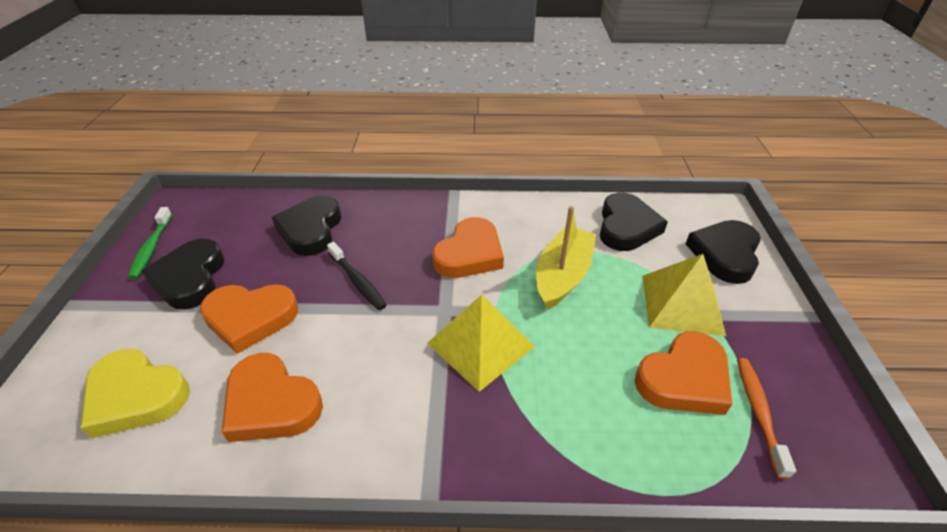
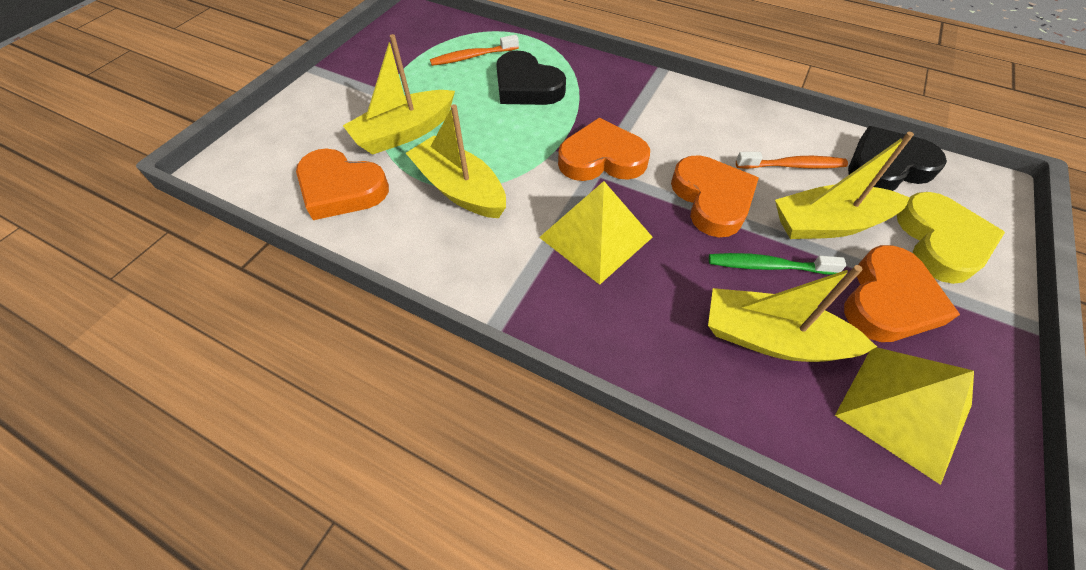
black heart: [141,239,224,309] [272,196,341,256] [600,192,668,251] [686,220,761,284] = 4 -> [496,51,566,105] [848,126,947,191] = 2
black toothbrush: [327,242,387,310] = 1 -> none = 0
orange toothbrush: [737,358,796,479] = 1 -> [430,35,519,66] [736,152,848,169] = 2
yellow boat: [536,206,596,310] = 1 -> [343,34,455,155] [406,104,506,218] [708,265,877,362] [775,132,914,239] = 4

